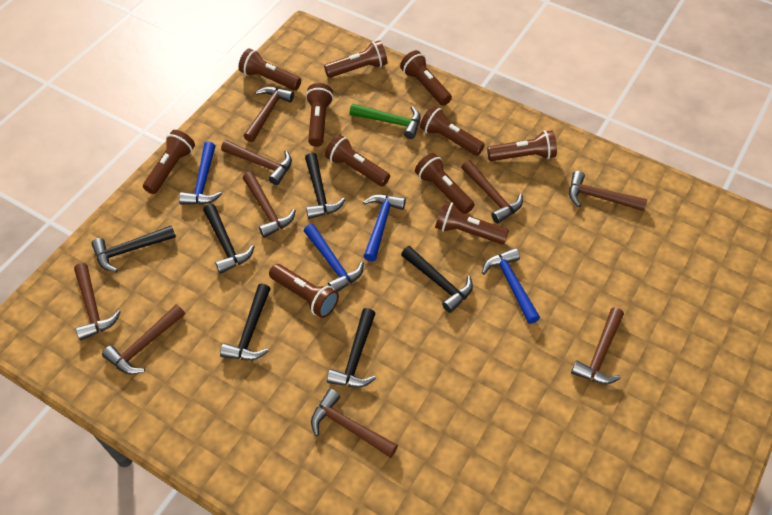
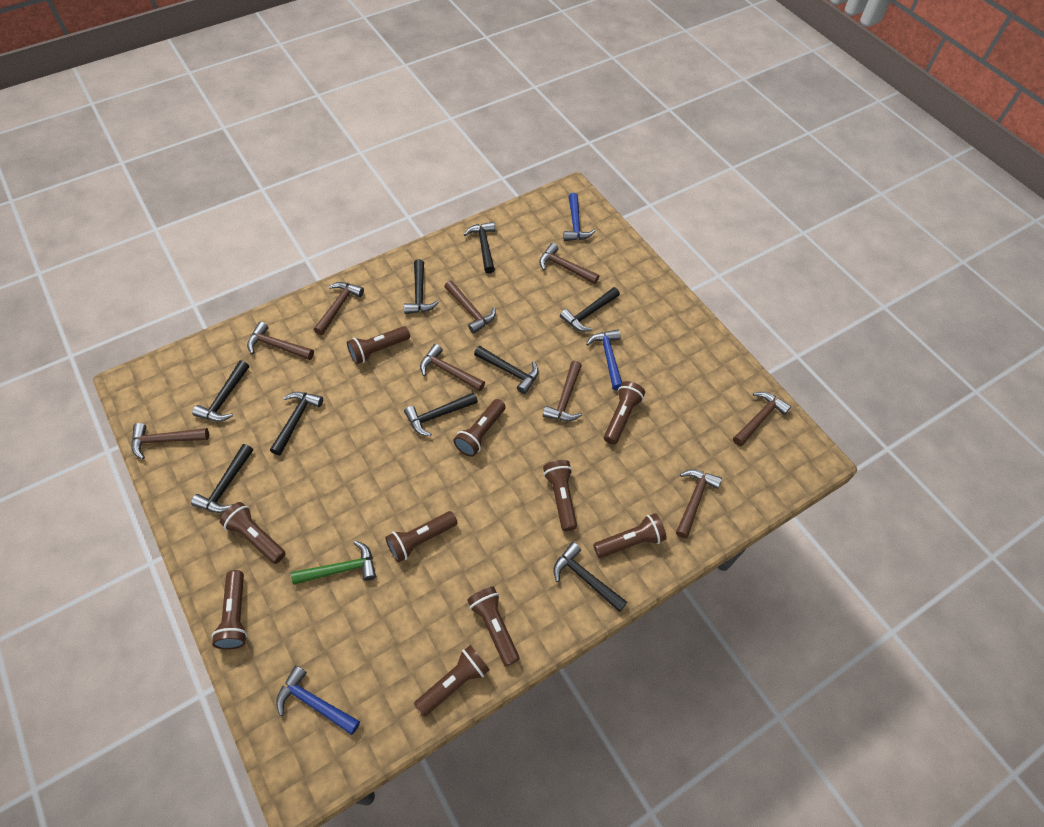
black hammer: [91,225,176,272] [203,204,255,274] [220,283,271,360] [305,153,346,219] [327,308,376,388] [401,246,473,313] = 6 -> [191,444,253,513] [192,360,249,422] [270,392,323,455] [404,259,439,314] [404,392,478,436] [464,222,495,273] [474,346,539,394] [554,542,627,612] [560,287,620,332] = 9
blue hammer: [179,142,222,205] [304,224,364,292] [363,195,406,261] [482,248,540,324] = 4 -> [276,665,360,735] [564,193,595,241] [586,329,622,390] = 3
brown flashlight: [143,130,195,194] [239,49,301,90] [269,264,339,318] [306,83,334,147] [324,40,388,78] [325,134,390,187] [400,50,452,106] [415,153,475,214] [420,106,485,156] [435,201,509,244] [487,130,557,161] = 11 -> [212,570,247,650] [220,502,286,564] [347,326,410,364] [385,511,458,563] [414,645,490,717] [453,399,506,457] [467,586,520,666] [543,460,577,531] [593,513,667,558] [604,381,645,444] = 10

